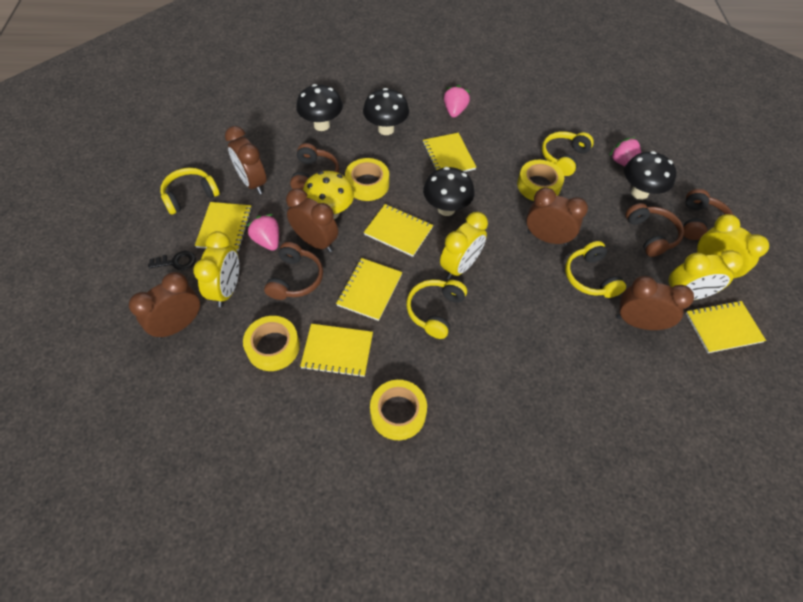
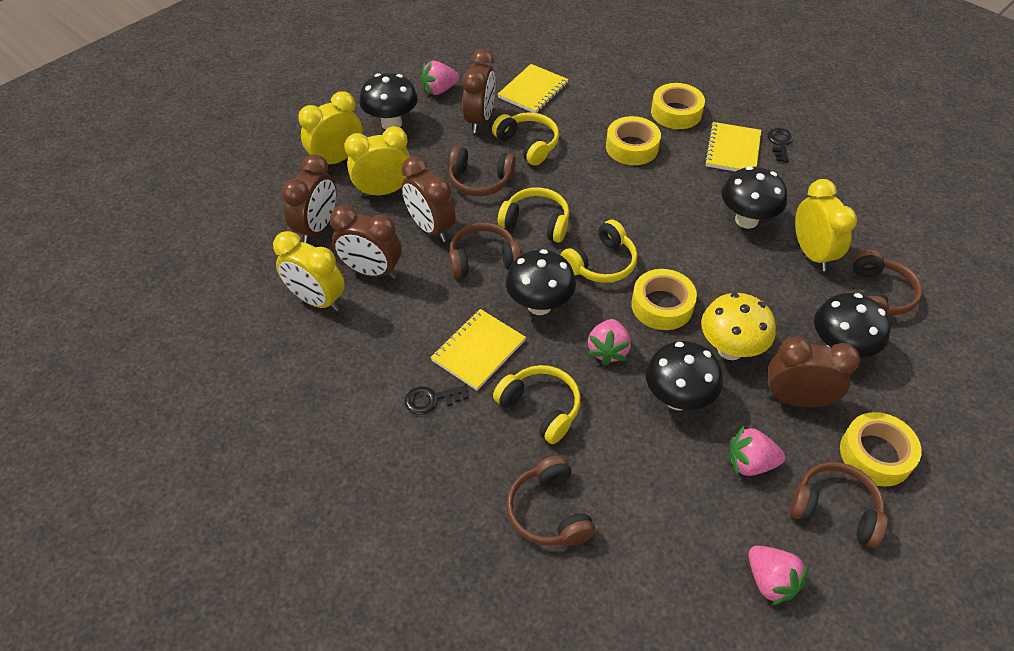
black key: [148,251,196,270] = 1 -> [405,385,468,415] [768,128,794,163] = 2
black mushroom: [296,84,343,131] [363,88,409,135] [423,167,474,216] [624,151,676,200] = 4 -> [359,73,418,129] [506,249,576,315] [645,341,723,410] [722,166,787,229] [814,293,891,357] = 5
brown headphones: [264,242,323,300] [290,143,339,190] [626,203,684,257] [683,189,733,240] = 4 -> [449,147,516,196] [449,222,521,278] [506,455,595,546] [789,462,888,548] [853,249,922,315] = 5
pink strawberry: [246,214,279,251] [444,85,470,118] [609,137,641,166] = 3 -> [421,61,459,95] [587,319,631,366] [728,426,785,476] [748,546,809,605] = 4
yellow notebook: [195,202,252,251] [300,324,373,377] [336,258,402,321] [364,204,433,257] [423,133,476,172] [686,301,766,353] = 6 -> [430,309,526,390] [497,64,569,113] [704,122,761,171] = 3

